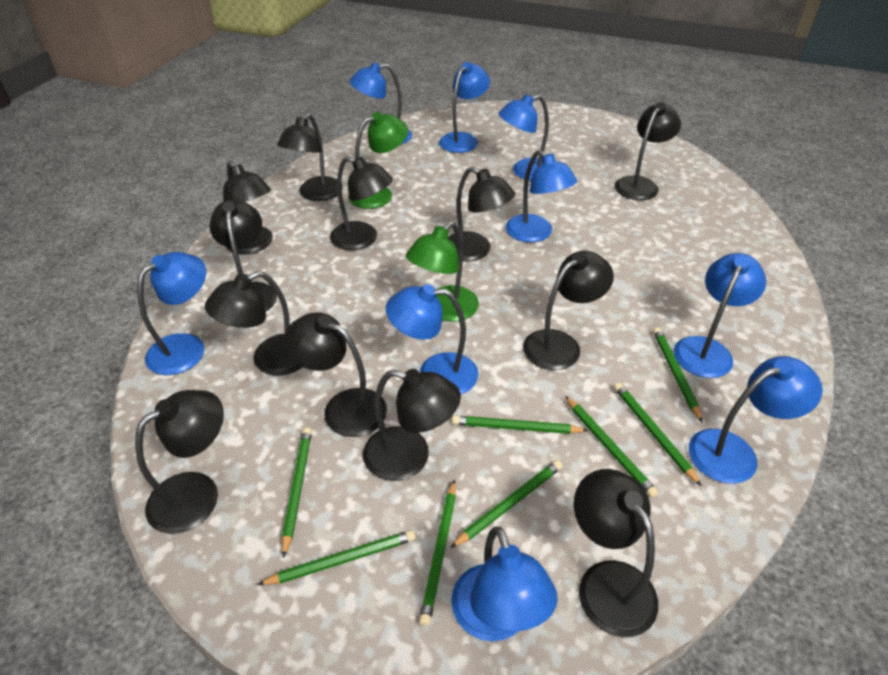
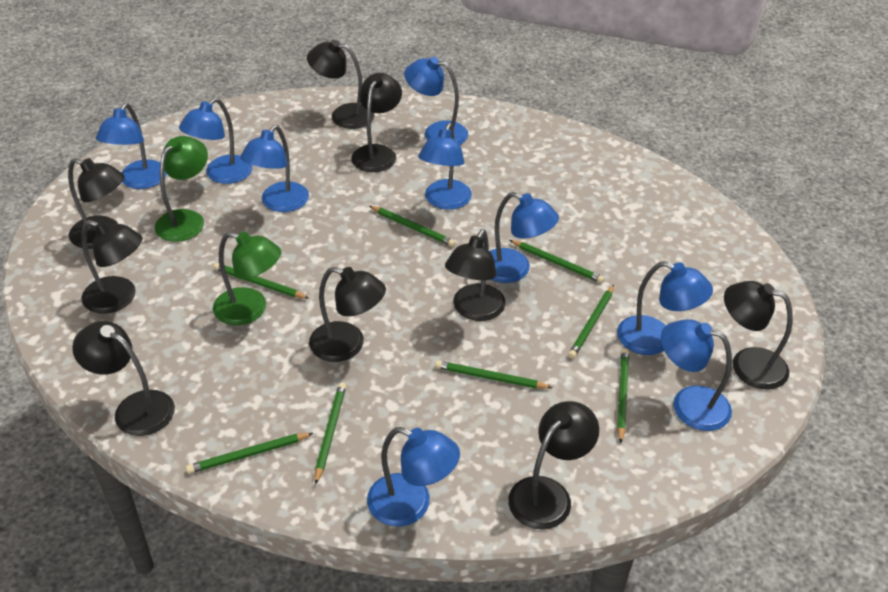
black lamp: [135,390,224,534] [205,271,302,376] [210,199,277,311] [223,161,273,254] [277,113,343,201] [284,312,387,437] [330,156,393,250] [363,369,461,481] [448,167,515,262] [523,251,614,370] [574,469,658,637] [615,102,681,200] = 12 -> [68,158,125,249] [72,321,175,436] [81,220,142,314] [307,40,374,129] [309,267,386,362] [351,73,402,172] [445,229,506,321] [508,401,599,530] [724,281,793,389] = 9

